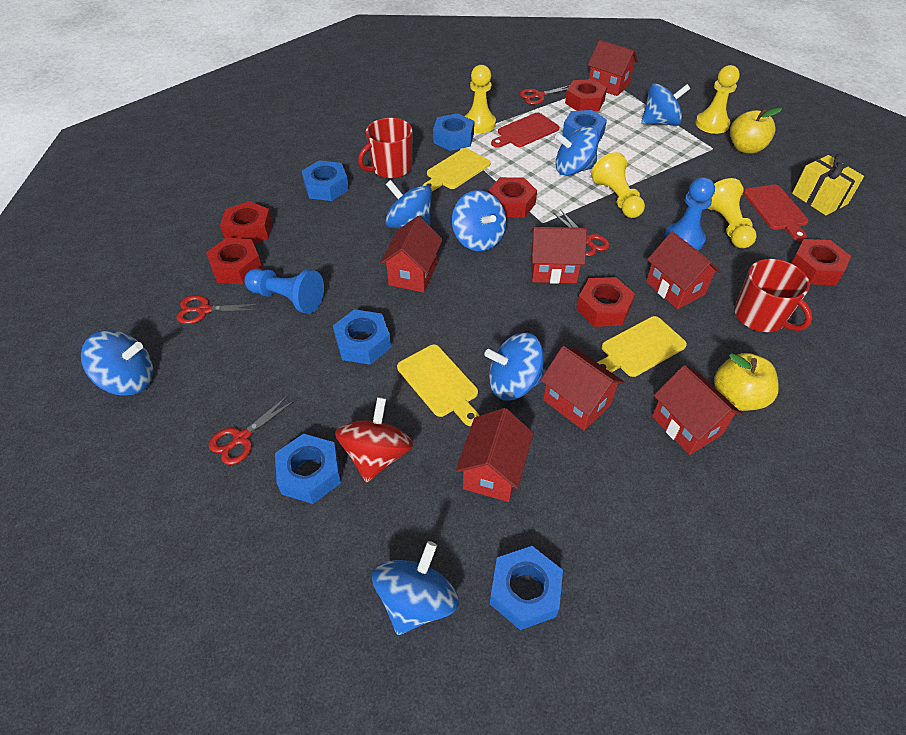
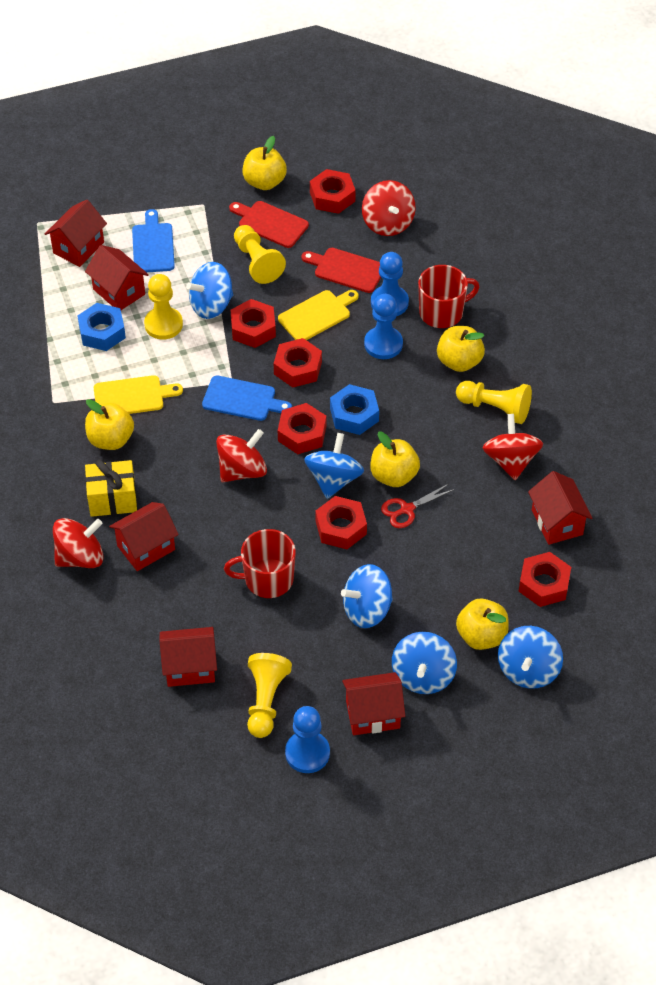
blue cutting board: none = 0 -> [132,209,175,272] [202,375,292,421] = 2
blue nut: [275,434,341,504] [301,160,349,201] [333,309,391,365] [433,113,474,151] [490,546,563,630] [562,110,607,144] = 6 -> [77,303,126,351] [330,384,379,435] = 2
blue pawn: [244,268,324,314] [664,177,715,250] = 2 -> [285,706,330,773] [364,294,403,359] [371,252,409,316] = 3
blue spinning top: [81,330,153,396] [372,541,459,635] [385,180,432,228] [452,190,506,251] [484,332,544,401] [555,126,599,176] [641,83,690,126] = 7 -> [186,262,234,319] [304,433,364,499] [341,564,393,628] [392,632,457,694] [498,626,563,689] = 5
red house: [380,216,443,293] [456,408,534,502] [530,227,587,284] [540,346,625,431] [588,40,638,96] [646,231,721,309] [652,365,742,455] = 7 -> [45,200,107,267] [85,245,149,310] [109,502,179,571] [159,627,217,687] [342,672,405,735] [528,471,592,545] = 6
red scissors: [176,295,260,324] [209,395,295,465] [519,85,570,105] [553,209,609,256] = 4 -> [381,484,455,528] = 1
red spinning top: [335,397,413,483] = 1 -> [53,518,104,568] [216,429,267,482] [362,180,416,236] [482,414,543,480] = 4
yellow apple: [714,353,779,411] [730,108,782,154] = 2 -> [85,399,134,450] [242,136,287,190] [370,432,420,487] [437,326,485,372] [456,599,509,650] = 5
yellow cutting board: [397,344,480,426] [423,148,490,191] [597,316,687,377] = 3 -> [94,375,183,414] [278,290,358,340] = 2

